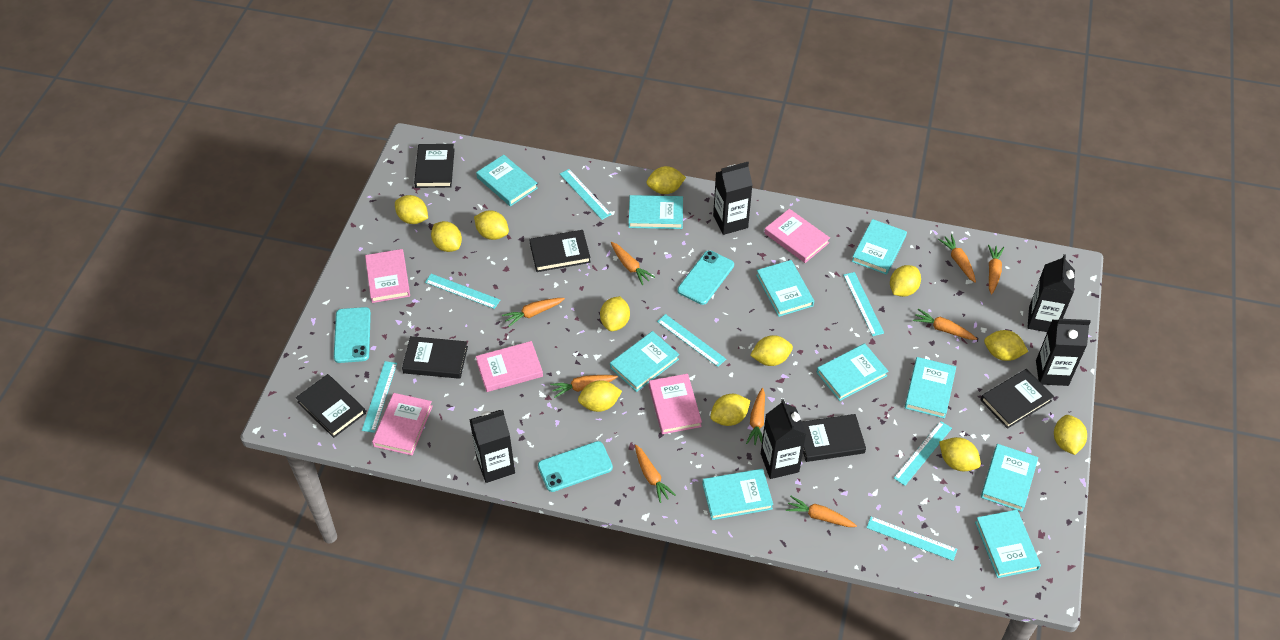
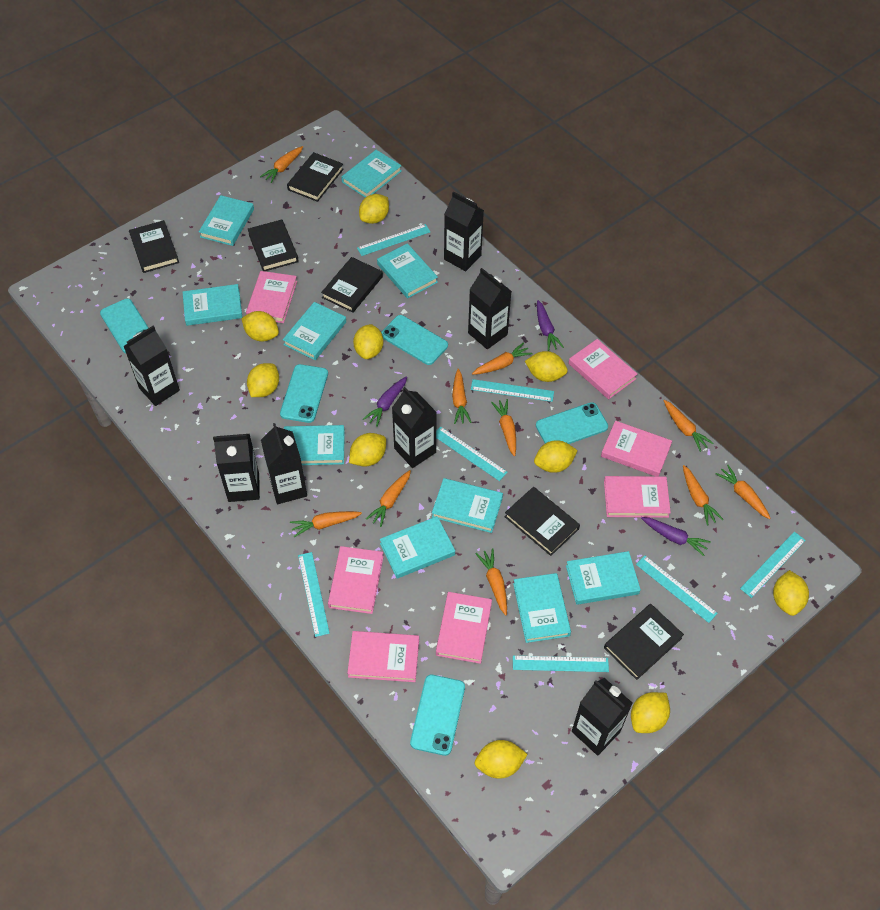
black carton: [469,410,515,483] [713,162,753,235] [761,399,806,479] [1027,254,1075,332] [1036,319,1091,386] = 5 -> [123,326,180,406] [213,434,260,502] [261,423,307,504] [392,387,437,468] [444,191,484,271] [468,268,512,349] [572,678,632,756] = 7
orange carrot: [502,298,565,327] [550,375,618,398] [611,242,655,285] [635,445,676,503] [746,388,765,445] [786,496,857,527] [913,309,977,340] [938,234,976,283] [988,245,1004,295] = 9 -> [260,146,303,183] [290,511,362,537] [366,470,411,527] [452,369,472,424] [472,342,533,375] [475,548,507,616] [491,399,516,456] [664,400,714,452] [683,465,723,525] [715,465,771,519] = 10
pink book: [365,249,410,303] [372,393,433,455] [476,341,543,392] [649,374,702,434] [764,209,830,263] = 5 -> [246,271,297,323] [328,546,384,614] [347,631,419,682] [436,592,492,664] [569,339,637,399] [601,421,672,476] [604,476,671,518] = 7
purple carrot: none = 0 -> [363,376,407,427] [537,300,564,351] [641,517,711,556] = 3
turquoise phone: [334,307,371,363] [538,441,613,492] [677,250,734,305] = 3 -> [100,299,149,353] [280,364,328,423] [381,315,448,365] [410,675,465,756] [536,402,608,444] = 5
yellow lemon: [395,195,428,224] [431,221,462,252] [474,210,509,240] [578,380,622,412] [600,296,630,331] [646,166,686,194] [710,394,751,426] [750,335,793,366] [890,265,921,297] [939,437,981,471] [984,330,1028,361] [1054,415,1087,455] = 12 -> [241,311,279,342] [247,363,279,397] [349,433,386,467] [353,324,383,359] [359,194,389,224] [474,740,528,779] [525,351,568,382] [534,440,578,473] [631,692,670,733] [773,570,809,616] = 10

